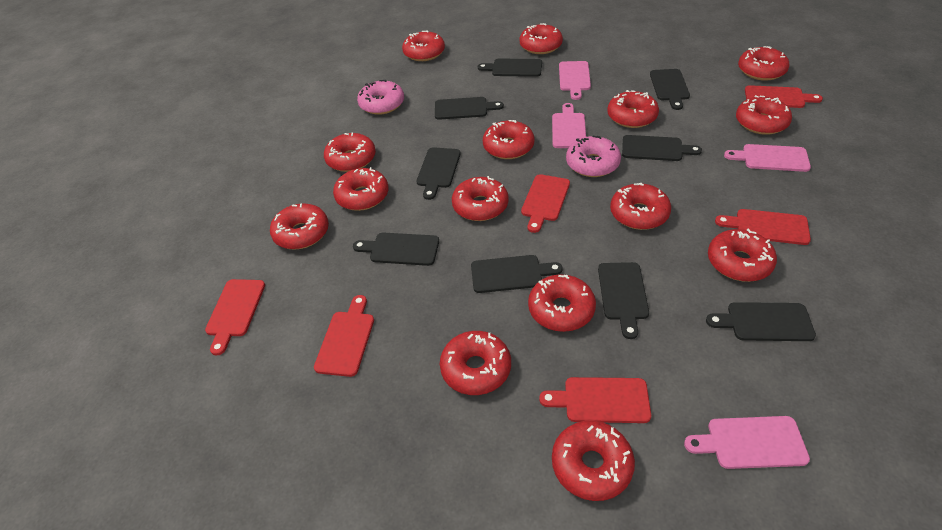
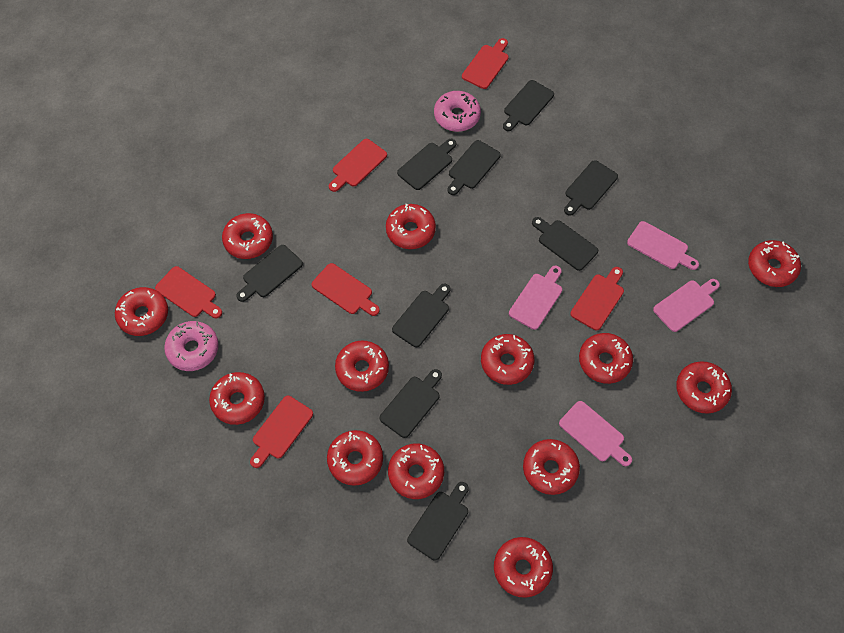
red donut: [270,203,329,250] [324,133,376,172] [333,167,389,211] [402,31,445,61] [440,331,511,395] [452,176,509,221] [483,120,534,159] [520,23,563,54] [528,274,596,332] [552,420,635,501] [607,90,659,128] [610,183,671,230] [708,229,777,282] [736,95,792,135] [738,46,790,81] = 15 -> [115,287,168,336] [209,372,265,425] [222,213,273,259] [327,430,383,486] [335,341,389,392] [386,204,436,249] [388,443,444,499] [481,334,534,385] [494,537,553,598] [523,439,580,495] [579,333,633,384] [676,361,732,414] [748,240,801,287] = 13

